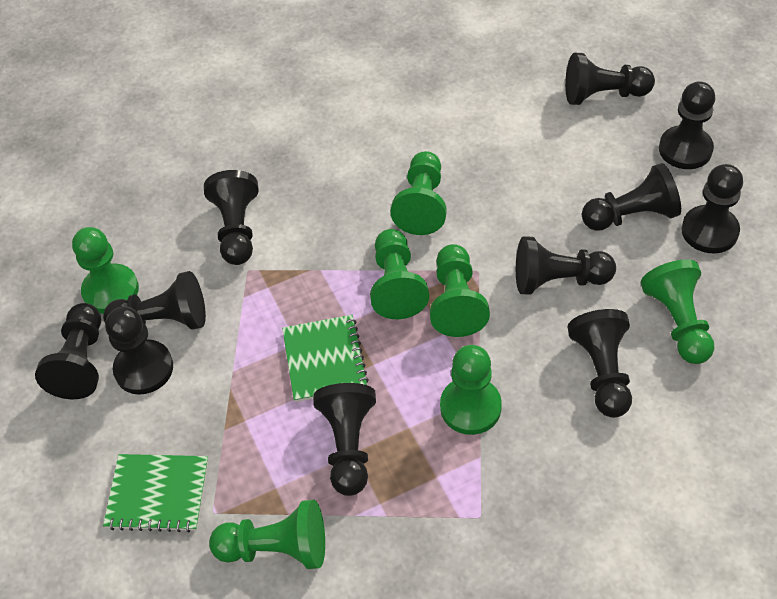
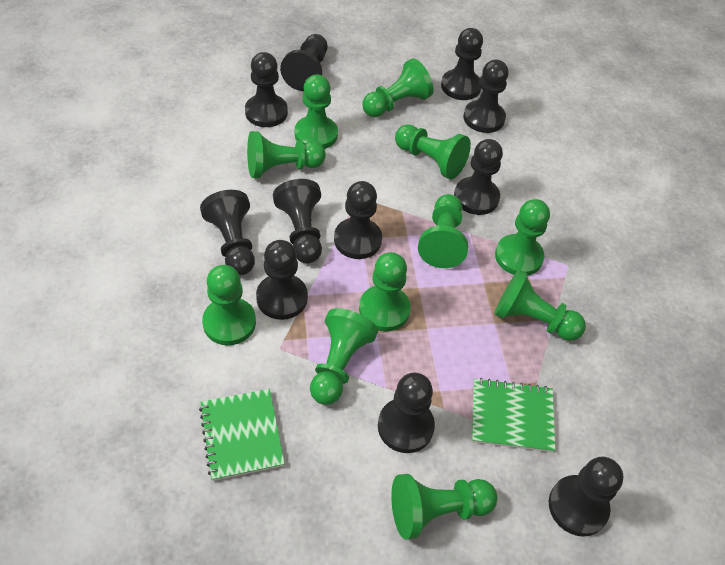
green pawn: [72,227,139,314] [209,500,325,569] [370,229,429,319] [391,151,447,235] [430,244,490,337] [440,345,502,435] [641,259,714,364] = 7 -> [202,265,256,345] [247,131,326,178] [295,74,338,149] [310,308,378,405] [359,252,411,332] [362,58,433,117] [391,474,498,540] [395,124,471,179] [418,194,468,268] [494,269,586,341] [495,199,550,276] = 11

